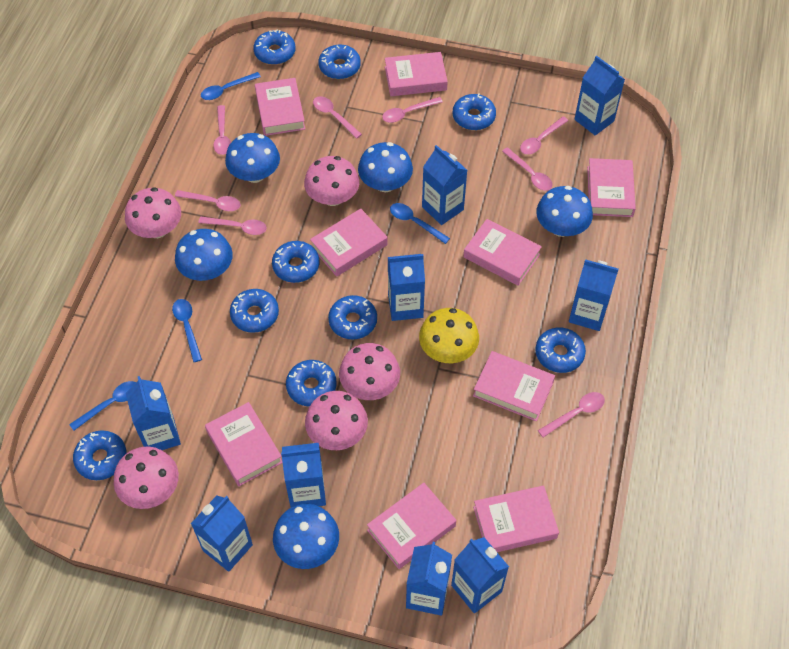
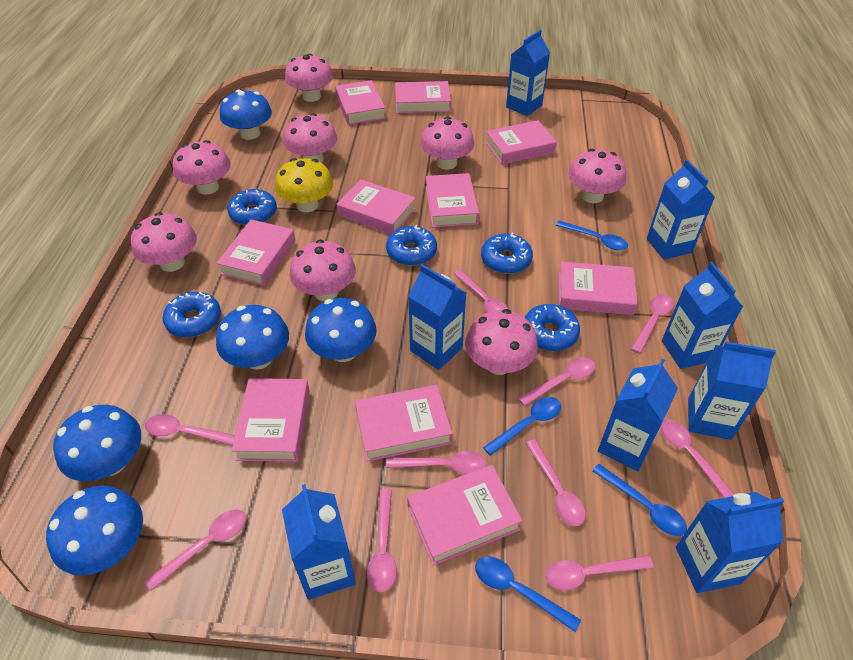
blue carton: [126,376,181,450] [191,495,253,572] [281,443,326,508] [388,254,425,321] [406,542,452,616] [422,145,467,225] [451,537,509,613] [569,259,619,331] [574,55,625,135] = 9 -> [282,484,356,600] [408,264,466,370] [506,30,550,116] [598,359,678,471] [647,160,715,260] [662,262,743,369] [676,492,784,593] [688,341,776,440] = 8
blue donut: [73,430,127,480] [230,289,279,333] [254,29,295,65] [272,241,319,283] [286,360,337,407] [318,45,361,79] [328,295,377,340] [453,93,496,130] [535,327,586,373] = 9 -> [163,292,221,337] [227,189,277,225] [386,225,437,266] [481,233,533,274] [524,304,580,351] = 5
pink book: [205,402,283,486] [255,78,305,136] [310,209,387,276] [367,483,456,569] [385,52,448,96] [463,219,542,286] [473,351,555,421] [473,485,559,552] [587,158,636,217] = 9 -> [217,219,296,286] [232,378,310,462] [335,80,386,125] [336,179,416,234] [355,385,452,462] [395,81,451,113] [407,465,522,566] [426,173,479,227] [485,120,557,165] [559,262,638,315] = 10
pink mushroom: [114,446,179,509] [125,187,181,238] [304,156,359,206] [305,391,368,450] [339,343,400,400] = 5 -> [131,212,197,272] [173,140,231,195] [283,113,337,163] [285,54,333,102] [290,240,356,301] [420,117,474,170] [465,309,538,375] [568,149,626,203] = 8
pink spoon: [175,190,241,211] [198,217,267,235] [213,105,231,155] [313,96,362,139] [382,97,443,123] [502,147,553,191] [520,116,568,154] [538,392,605,437] = 8 -> [145,414,235,445] [145,509,246,591] [367,489,397,592] [386,451,487,474] [454,269,508,312] [518,357,595,406] [526,439,586,526] [545,555,654,590] [631,294,674,354] [660,419,734,498] = 10

